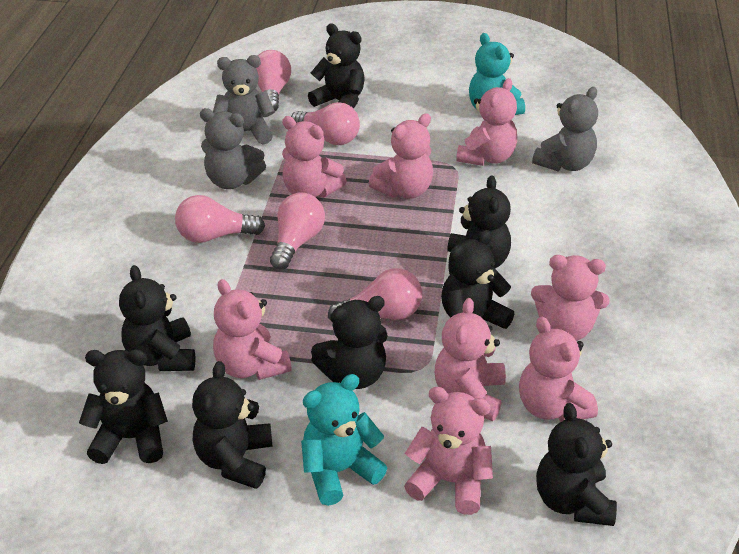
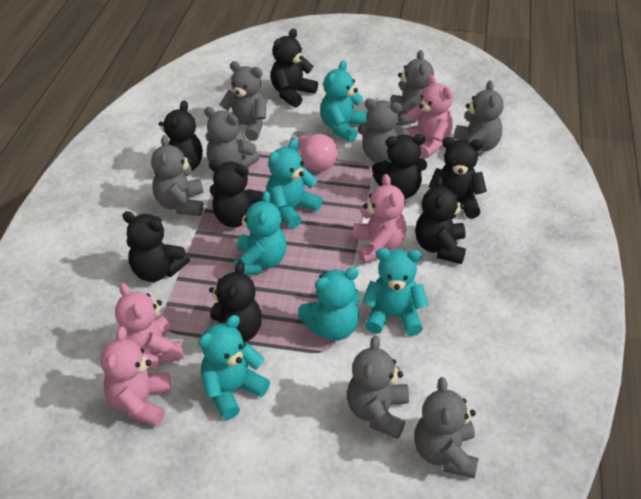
grey teddy bear: [200,108,266,189] [213,55,275,144] [532,87,598,172] = 3 -> [151,135,203,216] [204,107,259,168] [219,61,266,141] [347,335,409,439] [358,98,411,163] [390,50,434,126] [414,377,478,478] [454,80,504,156] = 8
pink light bulb: [175,195,265,243] [256,50,291,111] [270,193,325,270] [291,102,360,145] [328,268,422,322] = 5 -> [291,131,338,171] = 1
pink teddy bear: [213,279,292,380] [282,116,347,198] [368,113,433,199] [404,387,493,515] [435,298,506,421] [456,78,517,166] [519,317,598,422] [531,255,610,341] = 8 -> [100,326,171,427] [115,283,184,364] [353,174,407,264] [403,75,453,159] = 4
turquoise teddy bear: [301,374,387,506] [469,33,525,115] = 2 -> [198,315,270,420] [234,190,286,275] [267,139,322,228] [298,267,360,340] [320,61,368,142] [362,248,428,336] = 6

